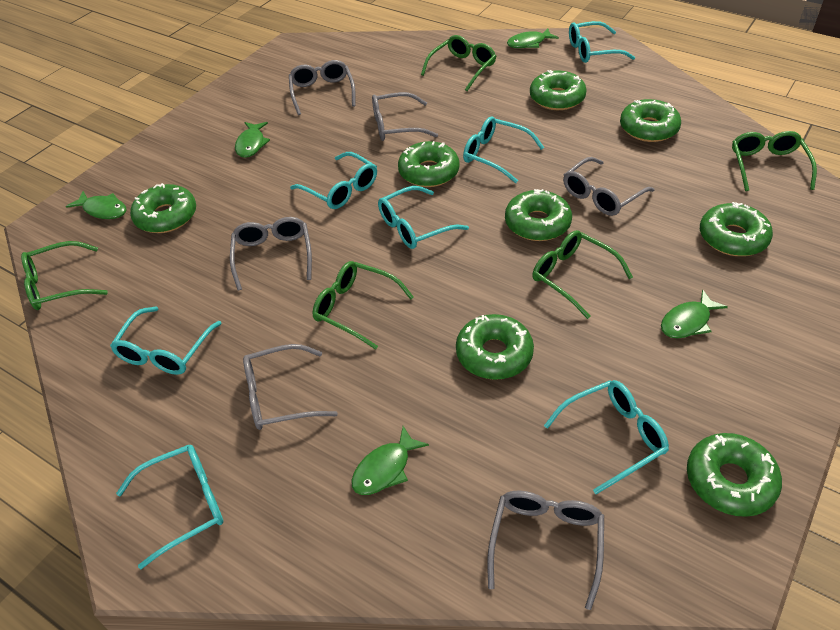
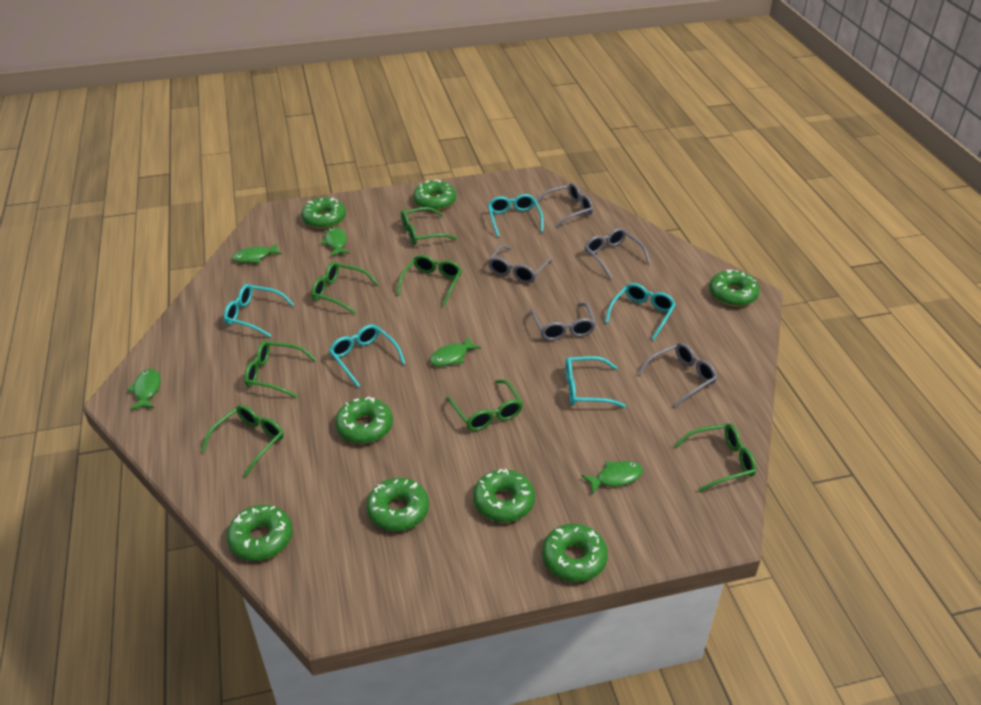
green glasses: [21,241,108,310] [313,261,414,350] [421,35,496,91] [532,230,633,319] [732,131,817,191] = 5 -> [201,405,284,477] [244,341,316,398] [311,262,379,314] [397,255,462,306] [401,207,457,245] [446,380,523,431] [674,424,756,492] = 7
grey glasses: [230,217,312,291] [243,344,338,430] [289,60,356,115] [372,92,438,141] [487,491,604,610] [563,157,654,216] = 6 -> [488,245,553,283] [530,303,596,341] [534,183,593,228] [585,228,650,279] [637,343,717,407] = 5
turquoise glasses: [110,307,222,375] [116,445,223,569] [290,152,377,209] [378,186,469,249] [463,116,544,183] [544,380,669,494] [569,21,635,63] = 7 -> [224,284,294,337] [329,324,406,387] [488,194,544,237] [565,356,626,408] [605,283,676,340] = 5

